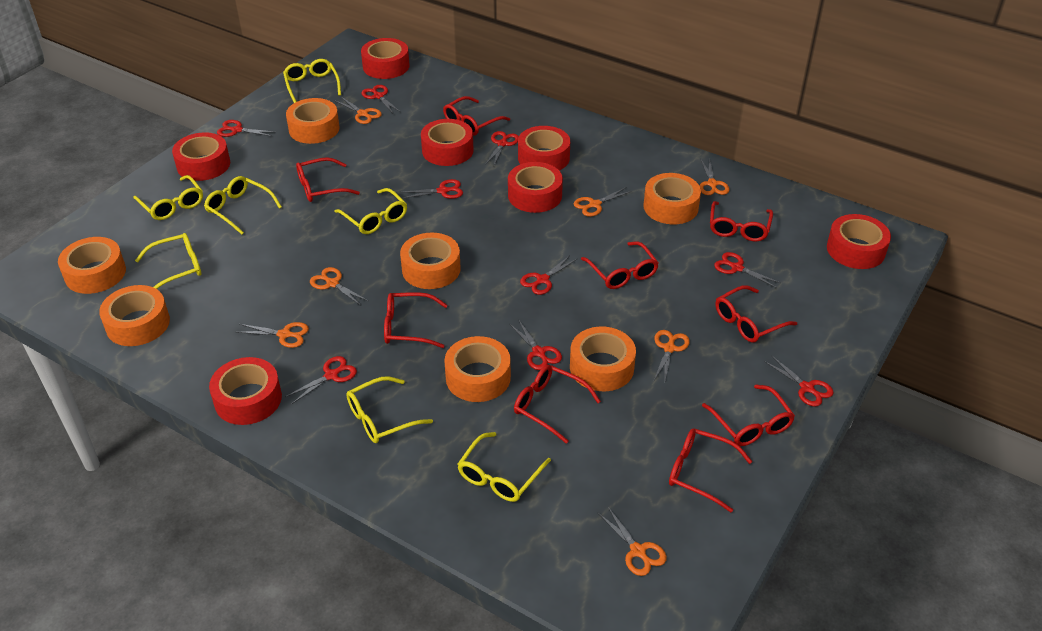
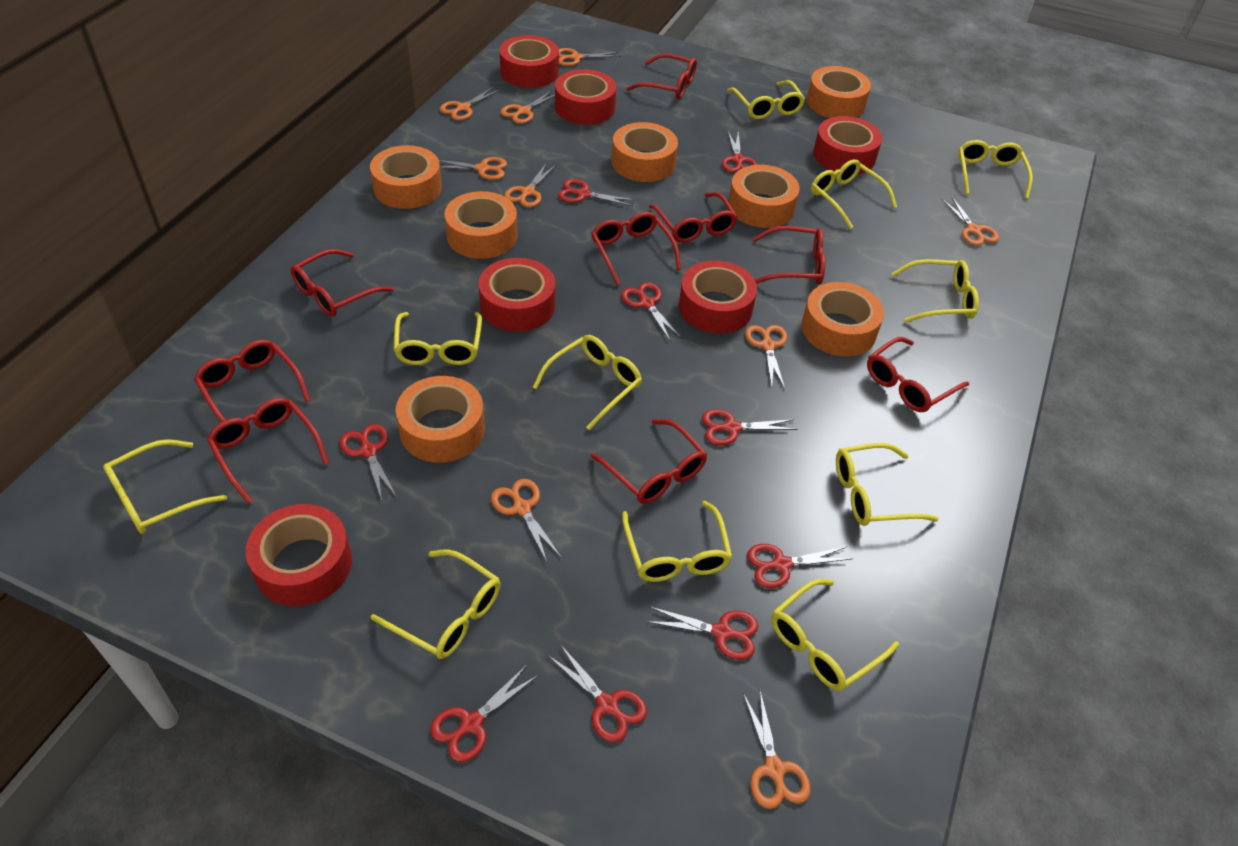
orange scissors: [236,322,309,348] [310,267,368,306] [334,97,382,124] [574,187,632,217] [598,507,667,576] [654,330,690,384] [700,158,729,195] = 7 -> [439,157,507,180] [440,87,501,121] [491,479,561,562] [501,90,555,124] [504,162,557,208] [559,48,621,66] [743,691,811,809] [745,325,787,389] [942,197,999,246] = 9
red tape: [172,132,230,181] [209,357,282,425] [361,38,409,79] [421,119,474,166] [508,162,563,213] [518,126,570,170] [827,214,891,269] = 7 -> [246,504,352,606] [478,258,555,332] [499,35,559,88] [555,69,616,125] [679,260,757,334] [814,116,882,174] = 6
yellow glasses: [133,175,203,220] [135,233,202,289] [204,176,282,234] [283,59,341,103] [334,188,407,234] [346,376,433,443] [458,432,551,502] = 7 -> [103,439,227,534] [370,549,501,659] [393,312,482,365] [533,335,642,430] [622,501,733,582] [727,80,805,119] [771,579,899,691] [811,159,897,229] [836,443,939,526] [891,259,979,322] [958,140,1033,199] = 11

